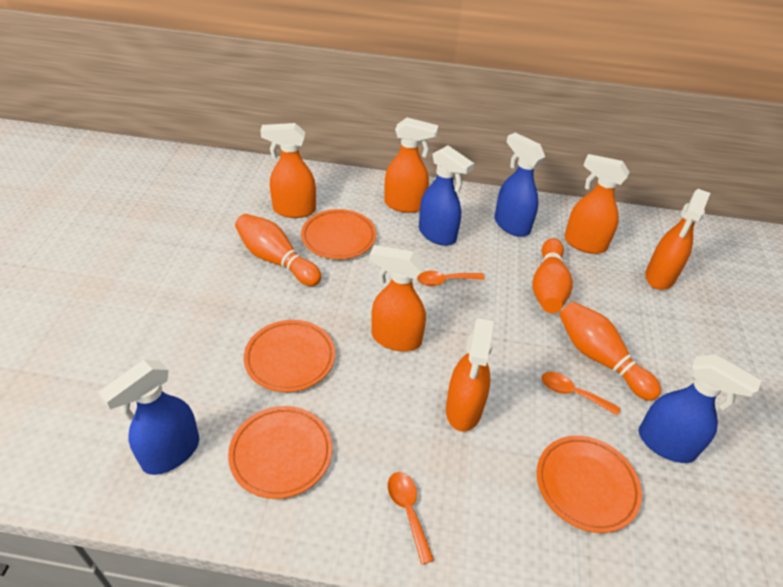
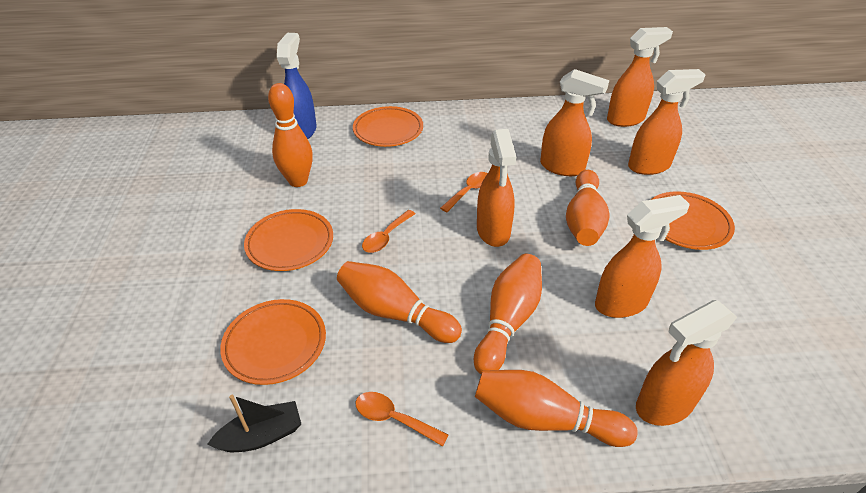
black boat: none = 0 -> [207,395,301,452] = 1
blue spray bottle: [98,360,199,475] [419,146,474,246] [495,133,545,237] [638,354,762,463] = 4 -> [277,33,317,139] = 1
orange bowling pin: [235,214,321,286] [532,238,573,313] [559,302,661,401] = 3 -> [268,83,313,187] [337,261,462,343] [474,254,542,374] [475,370,638,447] [566,170,610,246] = 5

